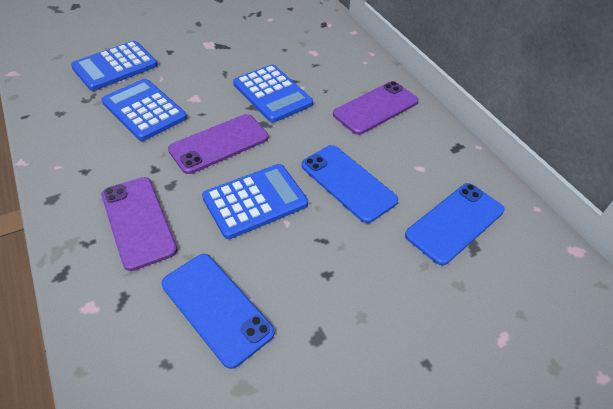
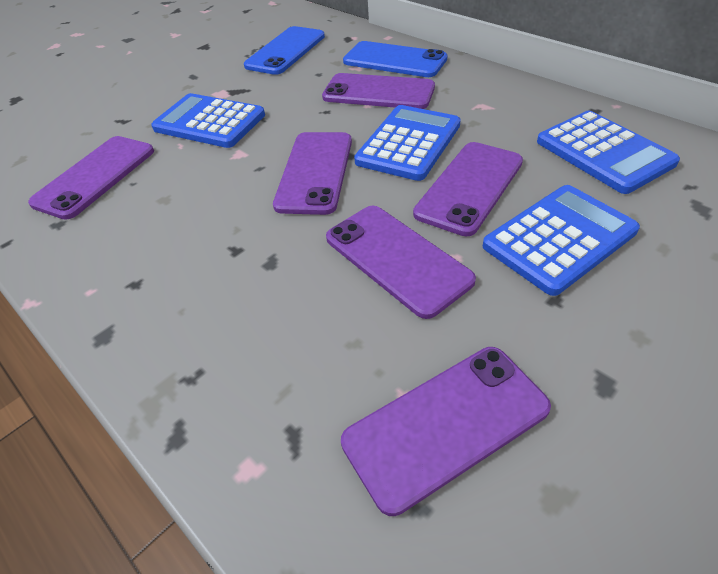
blue phone: [161,254,275,369] [302,145,398,223] [405,183,505,265] = 3 -> [244,26,325,75] [343,41,448,77] = 2
purple phone: [101,177,178,271] [168,114,268,174] [333,81,419,135] = 3 -> [28,136,154,220] [273,132,352,215] [322,73,435,109] [326,206,476,319] [341,347,551,516] [413,142,523,236] = 6

